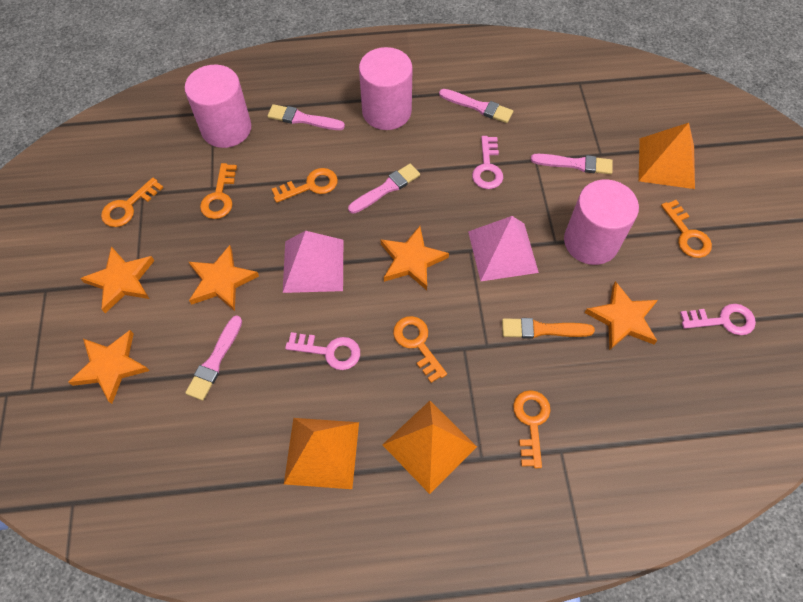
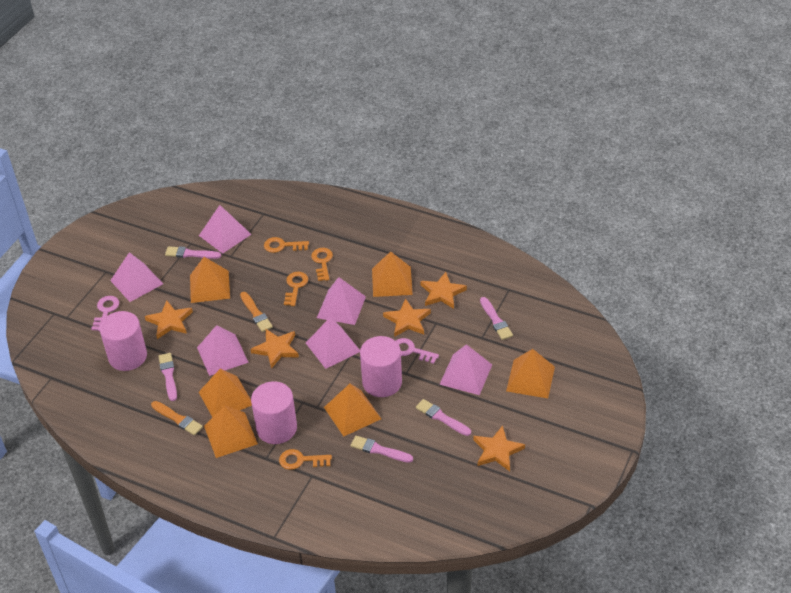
orange brush: [502,318,595,339] = 1 -> [151,401,203,435] [240,292,273,332] = 2
orange key: [101,178,164,227] [200,163,237,219] [272,168,338,203] [393,316,447,383] [513,390,551,468] [661,200,712,258] = 6 -> [264,237,309,253] [279,449,332,470] [284,272,308,306] [311,248,333,281] = 4
orange pyramid: [284,418,359,489] [383,401,477,494] [639,123,695,189] = 3 -> [190,257,230,303] [199,369,252,417] [204,406,258,458] [324,384,381,436] [372,251,413,297] [506,349,555,398] = 6
pink key: [285,332,360,370] [472,136,503,189] [680,304,756,335] = 3 -> [91,296,119,331] [396,338,439,364] = 2
pink pyramid: [283,231,343,293] [468,216,539,281] = 2 -> [110,252,163,302] [197,325,249,376] [199,205,251,253] [306,317,360,369] [317,277,366,325] [439,344,492,395] = 6

